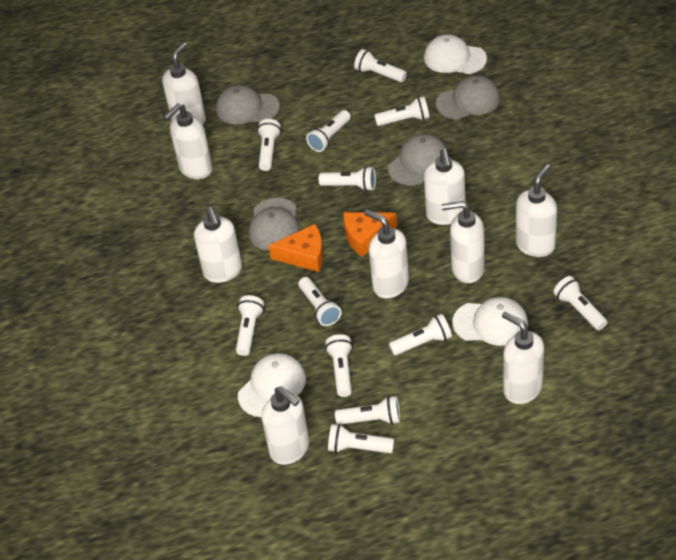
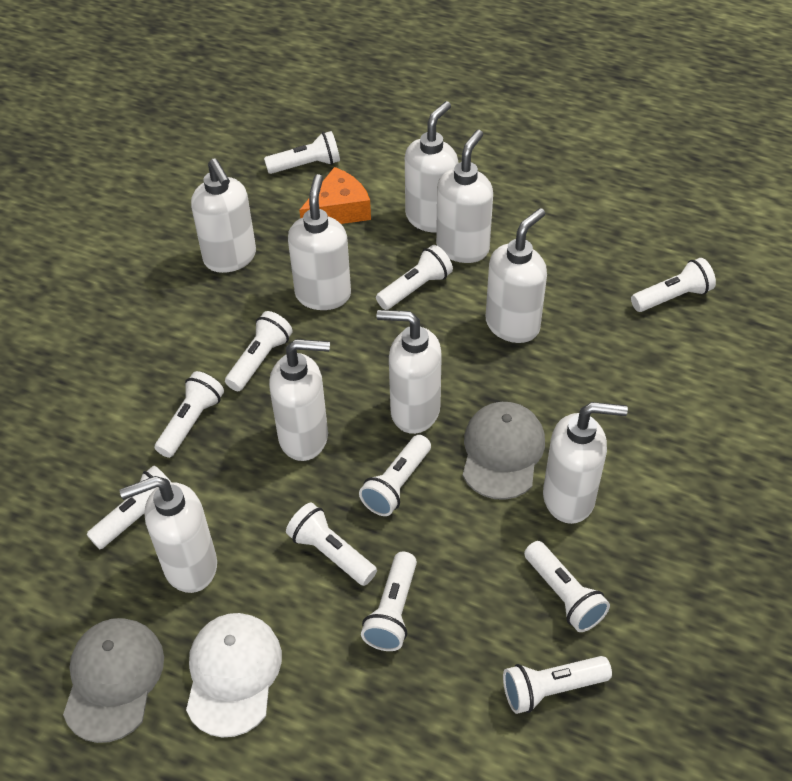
grey cap: [216,85,280,124] [249,198,300,251] [388,133,449,186] [436,75,500,119] = 4 -> [63,618,164,743] [463,402,545,500] = 2
orange cheese: [268,224,324,272] [344,212,397,257] = 2 -> [299,167,371,224] = 1
white cap: [238,353,306,417] [424,34,487,74] [452,297,528,346] = 3 -> [186,613,282,738] = 1
white flashlight: [236,295,264,356] [257,119,281,171] [298,277,342,326] [306,110,351,152] [319,166,376,191] [325,334,353,397] [328,424,394,453] [335,396,400,425] [354,49,407,82] [374,96,430,126] [389,314,452,356] [553,276,607,330] = 12 -> [86,465,171,549] [154,371,224,458] [225,311,293,391] [264,131,340,174] [286,503,377,586] [359,435,431,516] [361,552,417,651] [376,245,453,310] [503,656,612,714] [524,541,610,632] [631,258,716,312] = 11

